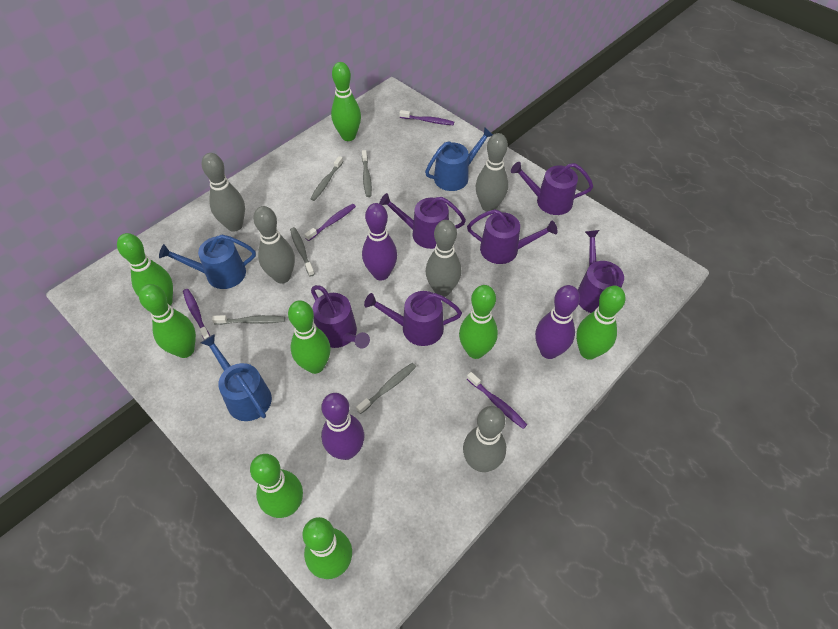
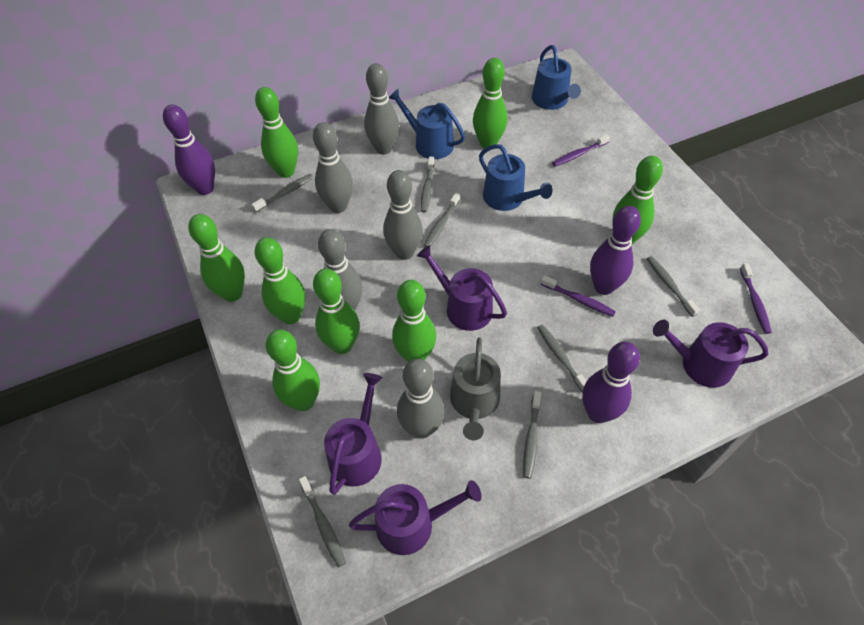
grey toothbrush: [212,315,285,325] [290,227,315,277] [310,156,343,201] [356,363,416,414] [362,150,372,197] = 5 -> [251,174,313,212] [299,476,346,568] [421,157,435,213] [424,192,460,247] [523,391,541,479] [537,324,587,393] [647,256,700,317] = 7
grey watering can: none = 0 -> [450,337,501,440] = 1
purple toothbrush: [183,289,210,340] [305,204,356,241] [399,110,454,125] [467,372,527,429] = 4 -> [541,275,616,317] [552,134,610,167] [740,263,772,334] = 3
purple watering can: [311,285,370,349] [364,291,462,346] [379,193,466,249] [467,209,558,264] [511,162,593,215] [578,230,624,313] = 6 -> [324,373,382,495] [349,480,482,555] [417,245,507,331] [653,320,769,388] = 4

